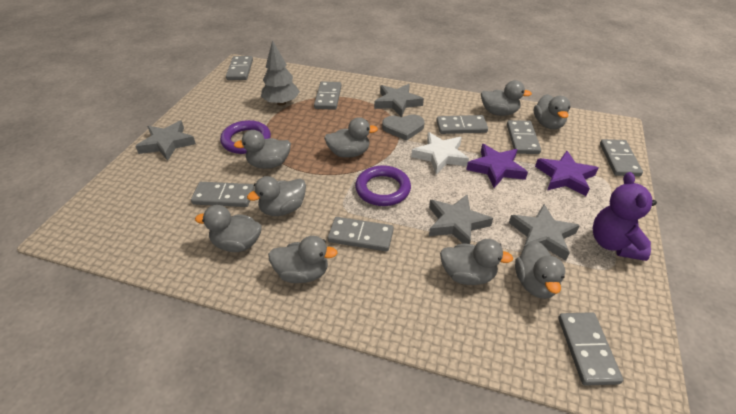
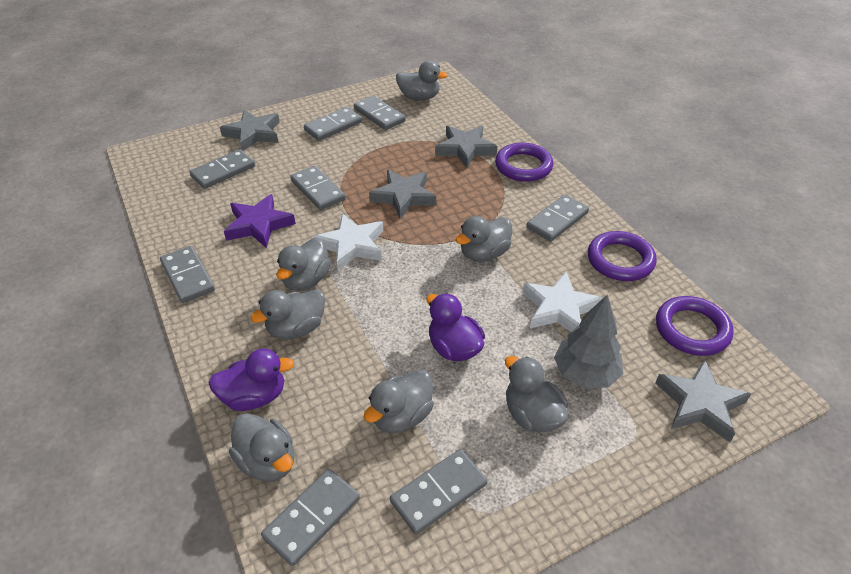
grey duck: [195,205,262,252] [234,130,291,169] [247,176,306,216] [268,236,338,283] [324,117,378,158] [440,239,513,285] [481,80,532,116] [515,241,565,299] [534,94,570,129] = 9 -> [229,413,294,482] [251,289,325,339] [276,238,331,291] [364,370,434,433] [396,61,448,100] [456,216,512,262] [505,356,568,433] = 7
grey heart: [382,114,425,141] = 1 -> none = 0
purple duck: none = 0 -> [208,348,294,411] [426,293,485,361] = 2
purple ring: [220,120,271,154] [355,165,411,206] = 2 -> [495,143,554,182] [588,231,657,281] [656,296,734,356] = 3
purple star: [466,144,528,188] [535,151,598,196] = 2 -> [224,194,296,248] = 1
purple teddy bear: [593,172,657,261] = 1 -> none = 0
white star: [411,132,469,174] = 1 -> [313,213,383,270] [523,272,602,332] = 2

